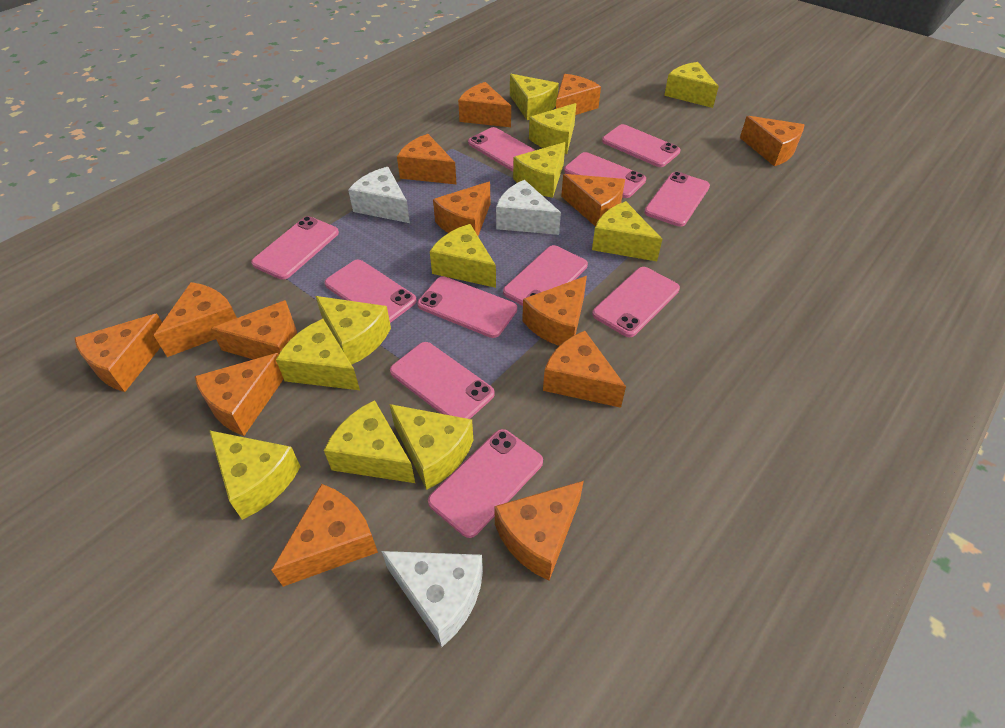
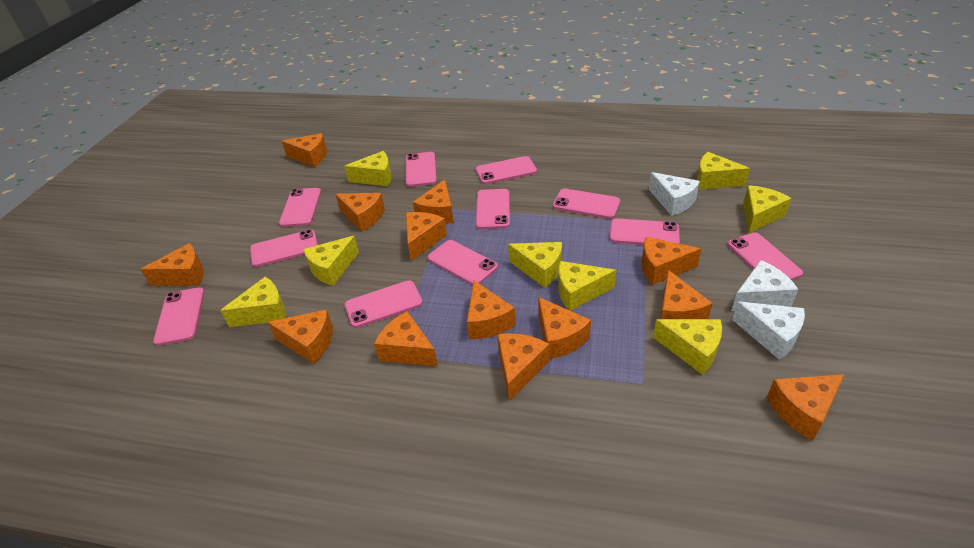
orange cheese: [75,314,162,392] [154,282,237,357] [195,353,284,436] [211,300,297,359] [272,484,378,587] [397,134,457,185] [433,182,490,236] [458,82,511,127] [494,481,584,580] [522,276,587,346] [543,331,626,408] [556,74,601,115] [561,174,625,226] [740,116,804,166] = 14 -> [141,243,204,286] [268,310,333,364] [282,133,327,167] [335,193,385,232] [374,311,438,366] [406,212,447,261] [413,179,454,224] [467,280,516,339] [498,333,549,401] [538,297,591,359] [642,237,701,285] [660,270,713,319] [767,374,845,441] = 13
yellow cheese: [209,430,301,520] [276,319,360,390] [315,296,391,365] [324,400,415,483] [389,404,473,490] [430,224,496,288] [510,74,559,120] [513,142,565,198] [529,103,576,154] [592,201,662,261] [664,62,719,108] = 11 -> [220,277,286,327] [303,236,359,286] [344,151,391,186] [508,242,562,288] [558,261,616,311] [653,319,722,375] [697,152,750,190] [743,185,791,234] = 8

